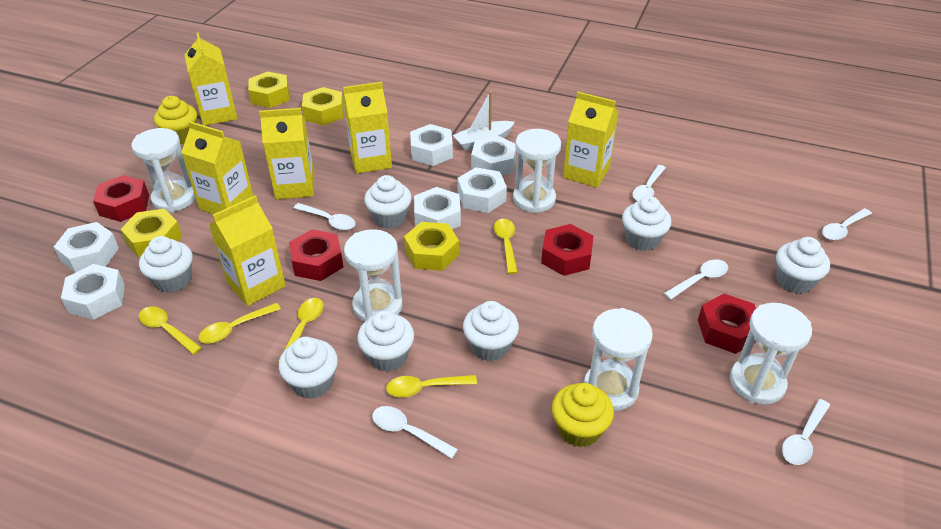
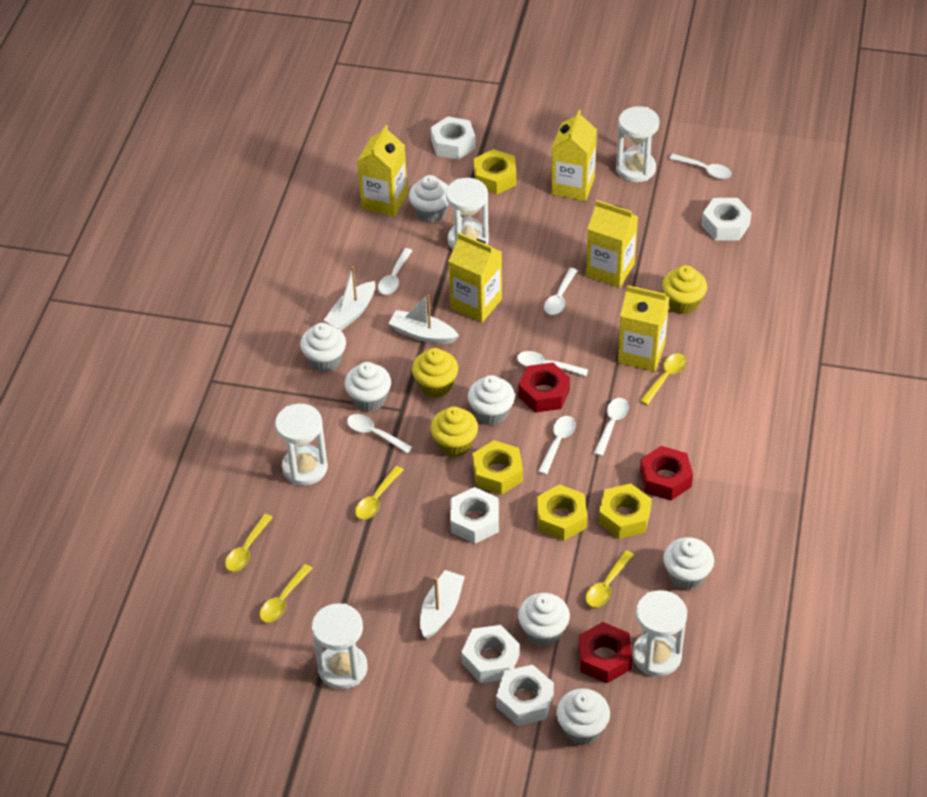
red nut: [93,175,149,222] [289,229,343,281] [541,224,593,276] [698,294,756,354] = 4 -> [519,363,570,413] [578,622,632,683] [640,446,693,501] = 3
white boat: [453,91,515,151] = 1 -> [323,266,375,331] [388,294,459,344] [420,570,465,639] = 3
white nut: [54,222,119,273] [61,264,125,320] [410,124,453,166] [414,187,461,229] [457,167,507,213] [471,135,516,175] = 6 -> [431,116,476,160] [450,487,499,544] [461,625,520,683] [496,665,554,726] [701,198,752,241] = 5
white spoon: [294,203,356,230] [372,406,458,459] [632,165,666,201] [664,259,728,300] [782,399,830,465] [822,208,872,240] = 6 -> [347,414,412,454] [378,248,413,295] [517,351,588,376] [538,416,576,475] [544,268,578,315] [594,398,629,456] [669,154,732,179] = 7
yellow carton: [181,121,253,214] [185,33,238,126] [209,195,286,306] [259,108,314,200] [343,82,392,174] [563,92,618,188] = 6 -> [357,125,408,217] [449,233,502,323] [551,110,597,201] [586,200,638,288] [618,285,669,372] = 5
yellow cupcake: [154,96,197,144] [552,383,614,447] = 2 -> [412,348,458,398] [430,407,478,457] [662,265,707,314] = 3

